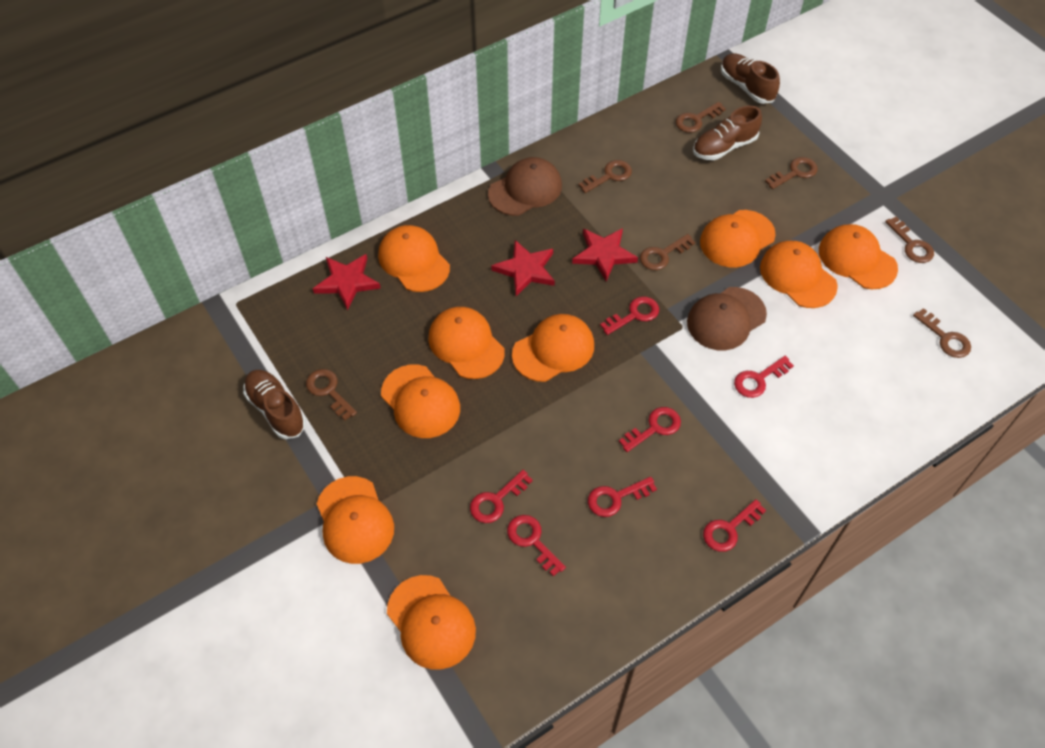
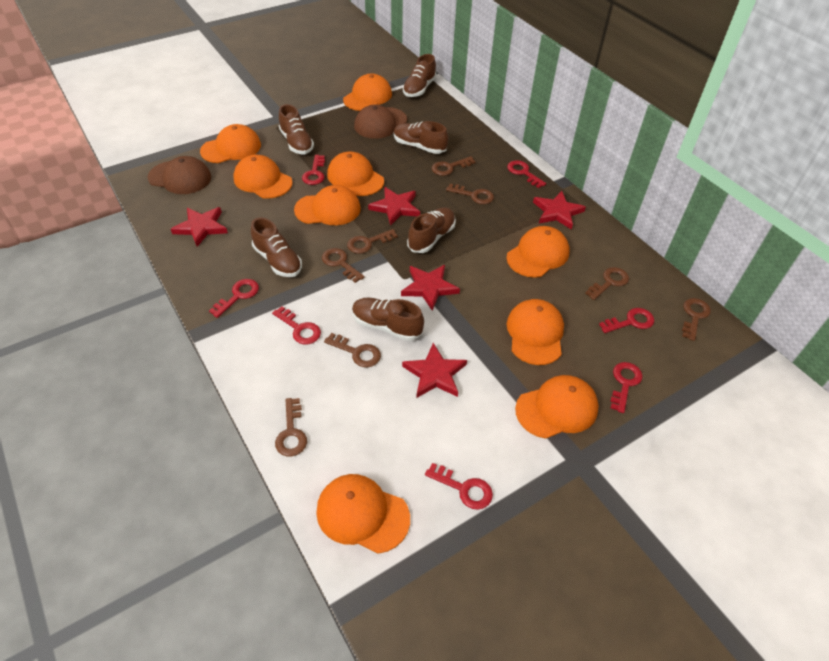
brown key: [306,369,357,420] [578,160,632,193] [640,234,695,270] [676,102,726,133] [765,157,818,189] [885,217,934,263] [913,308,971,358] = 7 -> [275,398,307,456] [322,248,365,283] [324,333,381,367] [347,229,398,254] [432,156,476,176] [446,184,494,204] [585,267,629,300] [682,298,711,341] = 8
brown shoe: [243,370,306,439] [693,106,762,160] [721,53,780,104] = 3 -> [251,218,302,277] [279,104,314,154] [352,297,424,341] [394,121,448,154] [403,54,437,97] [407,207,456,253] = 6
red star: [313,254,381,310] [491,240,555,296] [572,228,638,281] = 3 -> [171,207,228,247] [368,187,420,226] [401,265,460,311] [402,343,467,398] [533,191,586,230] = 5

